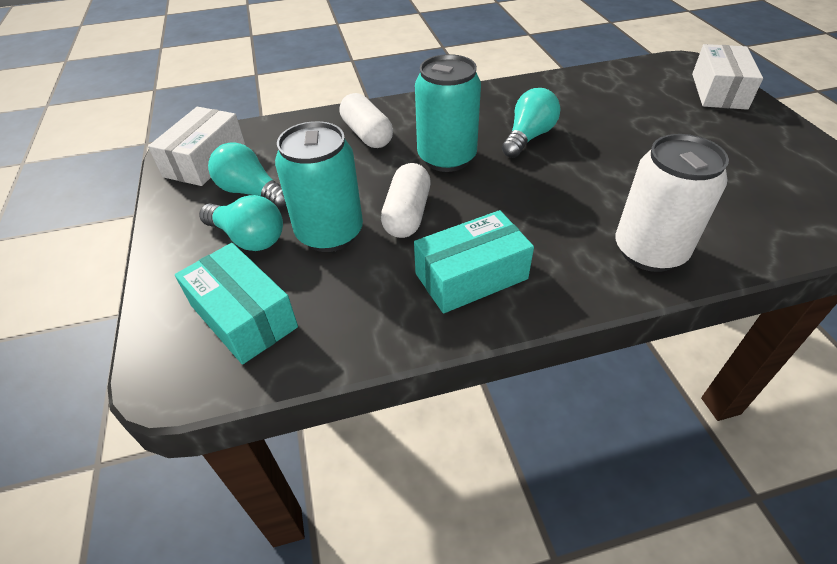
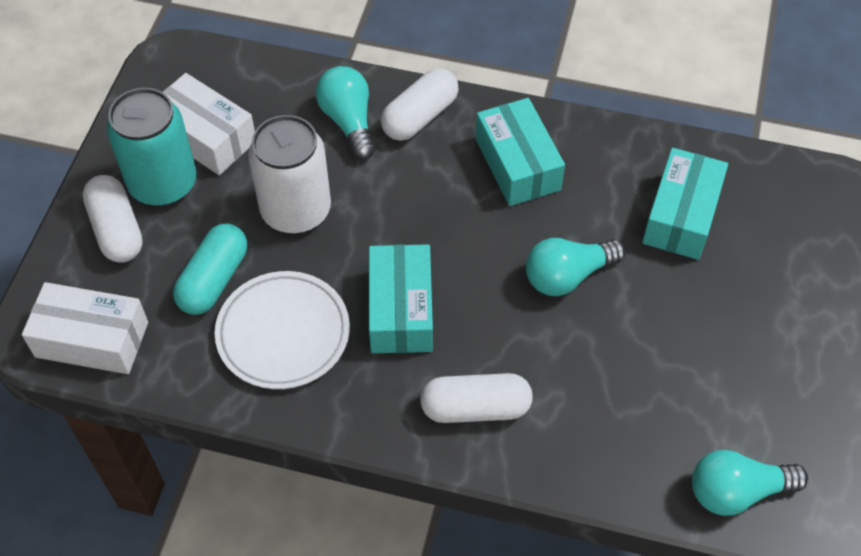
turquoise box: [175,243,298,364] [414,210,534,313] = 2 -> [369,244,433,353] [476,98,565,206] [642,148,728,260] = 3
turquoise can: [275,121,363,252] [415,54,481,172] = 2 -> [107,88,197,206] = 1
turquoise capsule: none = 0 -> [173,224,247,315] = 1
white capsule: [340,93,393,148] [381,163,431,238] = 2 -> [82,175,143,263] [381,68,459,141] [420,373,533,423] = 3
white plate: none = 0 -> [215,271,350,389] = 1

